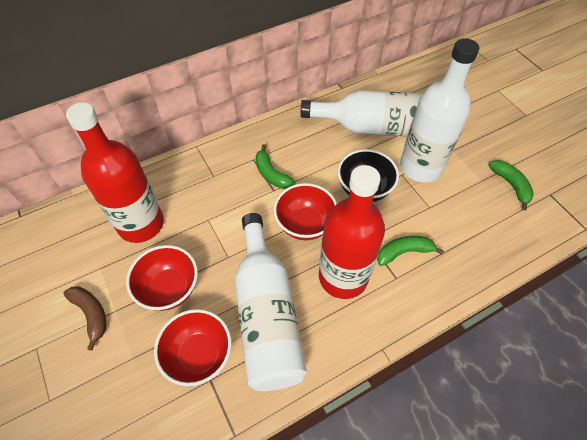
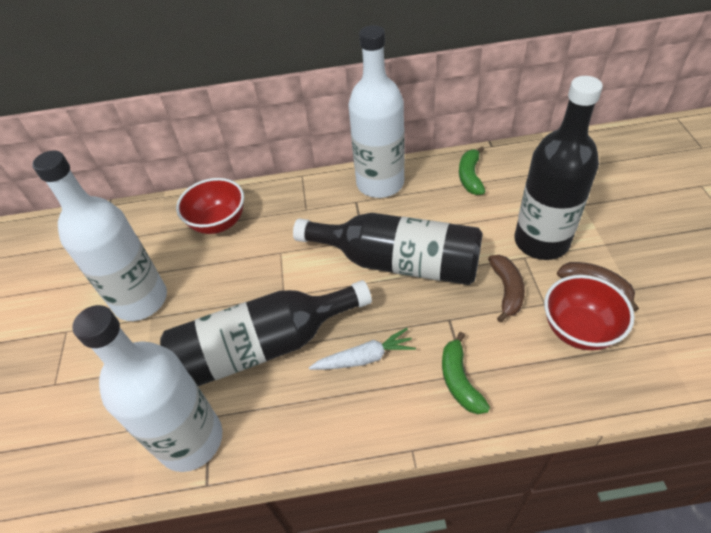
black bottle: none = 0 -> [160,280,372,386] [293,213,483,285] [515,76,603,260] = 3
black bowl: [338,149,399,202] = 1 -> none = 0
brown banana: [63,286,106,351] = 1 -> [488,255,525,323] [557,262,639,311] = 2
green banana: [256,144,295,189] [377,236,444,266] [489,160,534,210] = 3 -> [442,332,490,414] [459,146,485,195] = 2
red bottle: [66,102,164,243] [319,165,385,299] = 2 -> none = 0
red bowl: [126,245,198,311] [154,309,231,386] [274,183,337,240] = 3 -> [176,178,244,234] [544,275,635,350] = 2
white carrot: none = 0 -> [309,328,416,370] = 1

